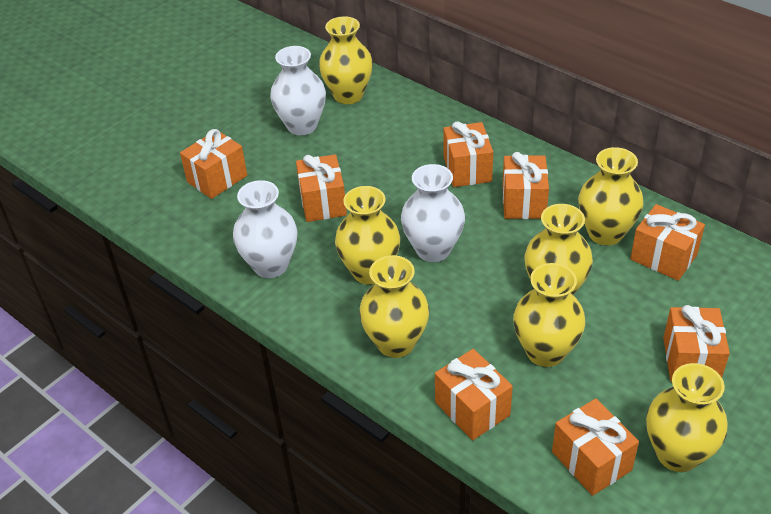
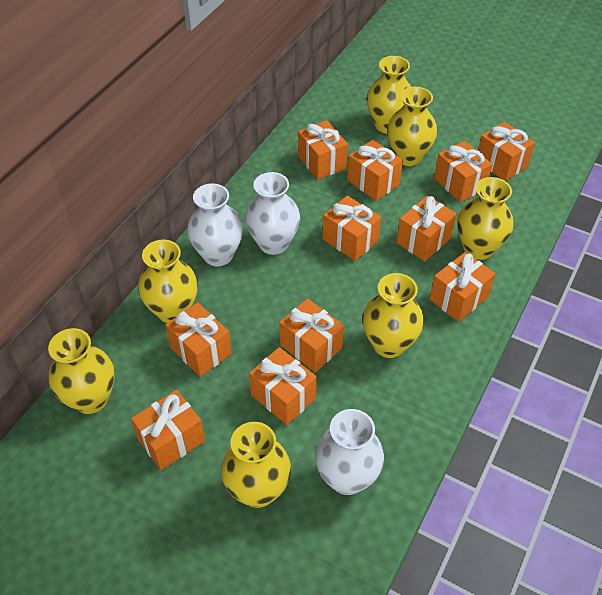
orange gift: [180,129,247,199] [296,154,347,222] [435,349,513,440] [444,121,493,187] [502,152,549,219] [552,398,639,496] [630,204,705,281] [663,305,730,382] = 8 -> [131,390,205,470] [165,302,232,377] [249,347,317,425] [279,298,344,372] [298,121,348,180] [323,196,381,261] [347,140,403,201] [396,196,457,262] [430,252,495,322] [434,141,492,202] [478,121,535,181] = 11

